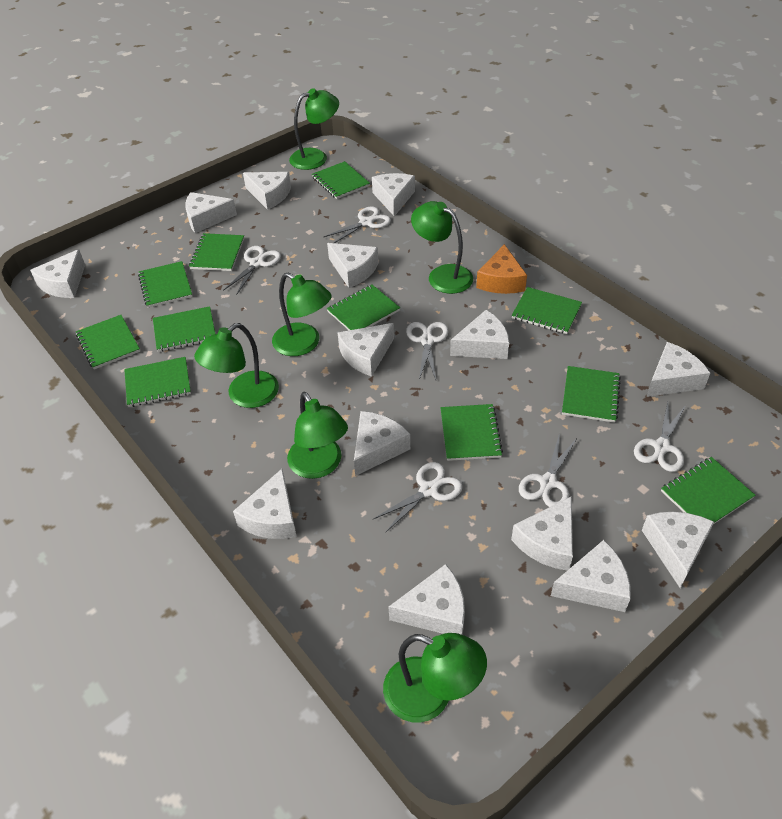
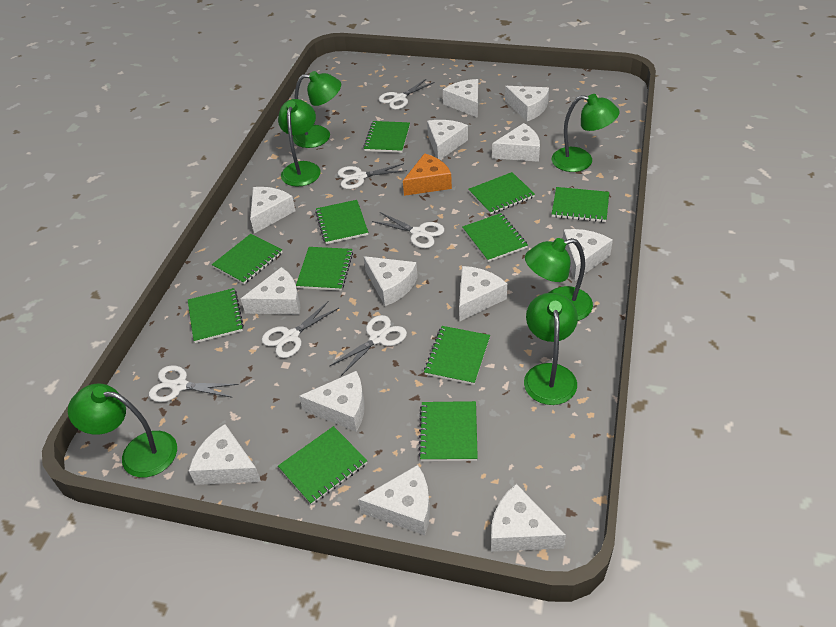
white cheese: [30,249,85,298] [185,192,237,233] [233,469,297,539] [243,172,291,210] [327,243,378,288] [338,323,394,377] [354,411,410,476] [372,173,415,217] [389,564,465,635] [450,310,509,359] [511,496,573,571] [551,540,631,612] [642,512,714,588] [646,342,710,397] = 14 -> [189,424,261,485] [241,267,300,315] [250,187,296,234] [299,371,365,432] [358,465,430,535] [364,256,418,306] [427,120,468,160] [443,79,478,118] [459,266,507,321] [491,484,566,552] [492,123,540,162] [505,86,549,121] [563,229,613,282] = 13

